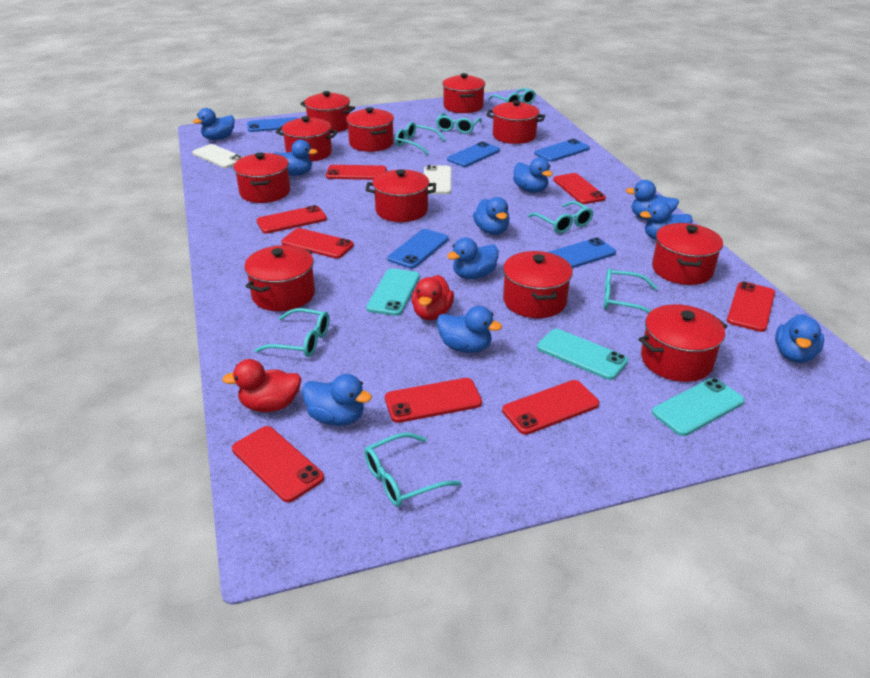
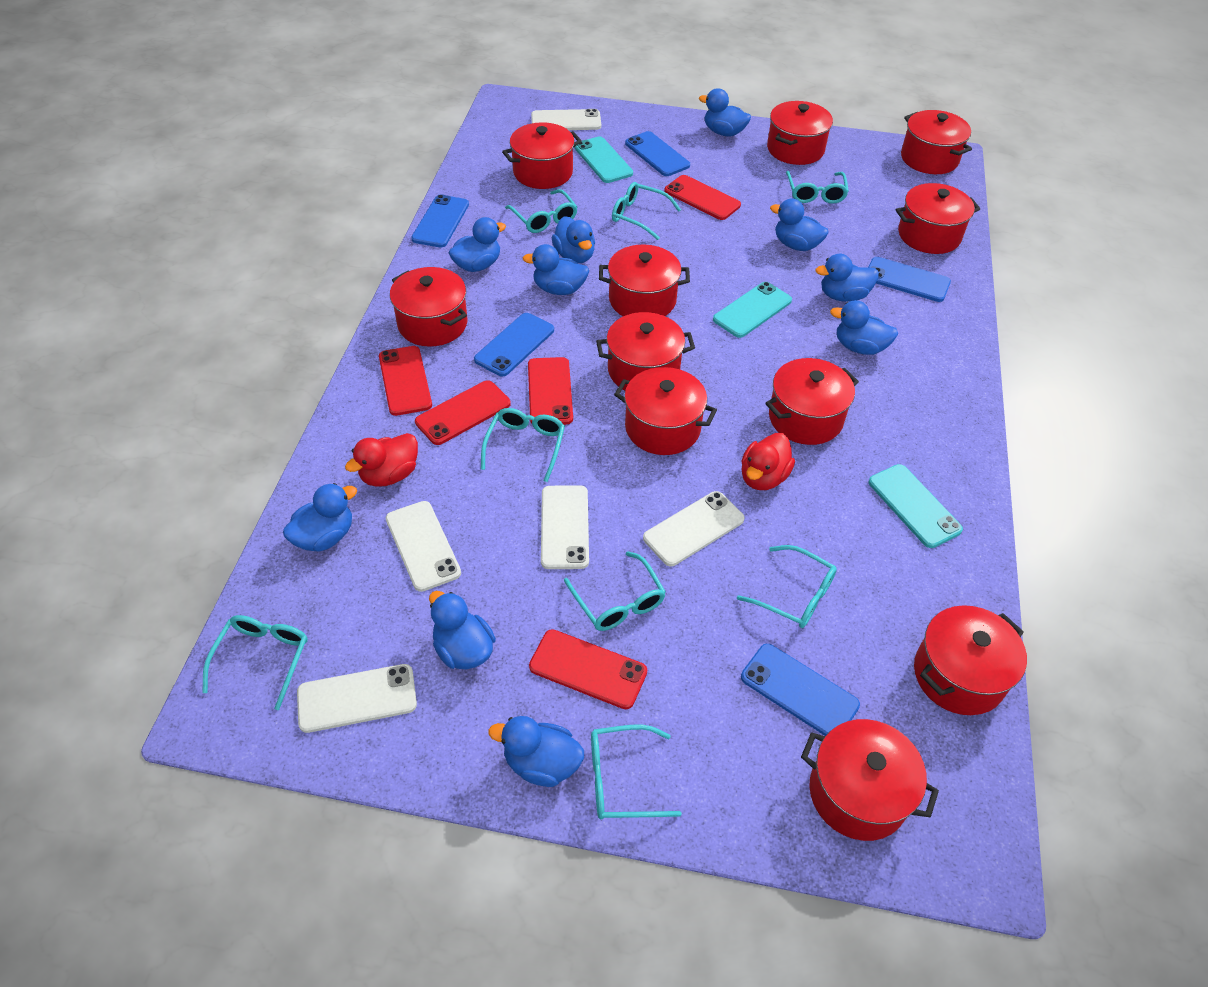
red phone: [232,426,324,502] [257,205,327,234] [281,228,354,259] [326,165,387,180] [385,378,482,423] [502,380,599,435] [553,173,606,204] [727,282,775,332] = 8 -> [379,346,432,416] [415,380,511,445] [528,357,573,425] [529,629,647,709] [664,175,741,220] = 5
turquoise glasses: [254,308,330,357] [364,433,461,507] [395,122,446,155] [436,113,482,134] [488,88,536,104] [527,201,593,233] [604,268,658,314] = 7 -> [202,615,308,710] [481,408,565,482] [505,189,578,233] [564,551,666,631] [591,725,682,820] [612,182,681,240] [737,545,837,628] [786,171,849,204] = 8
white phone: [192,144,243,168] [424,165,451,194] = 2 -> [297,664,417,733] [386,501,461,592] [531,109,601,130] [541,485,589,569] [643,491,745,566] = 5

